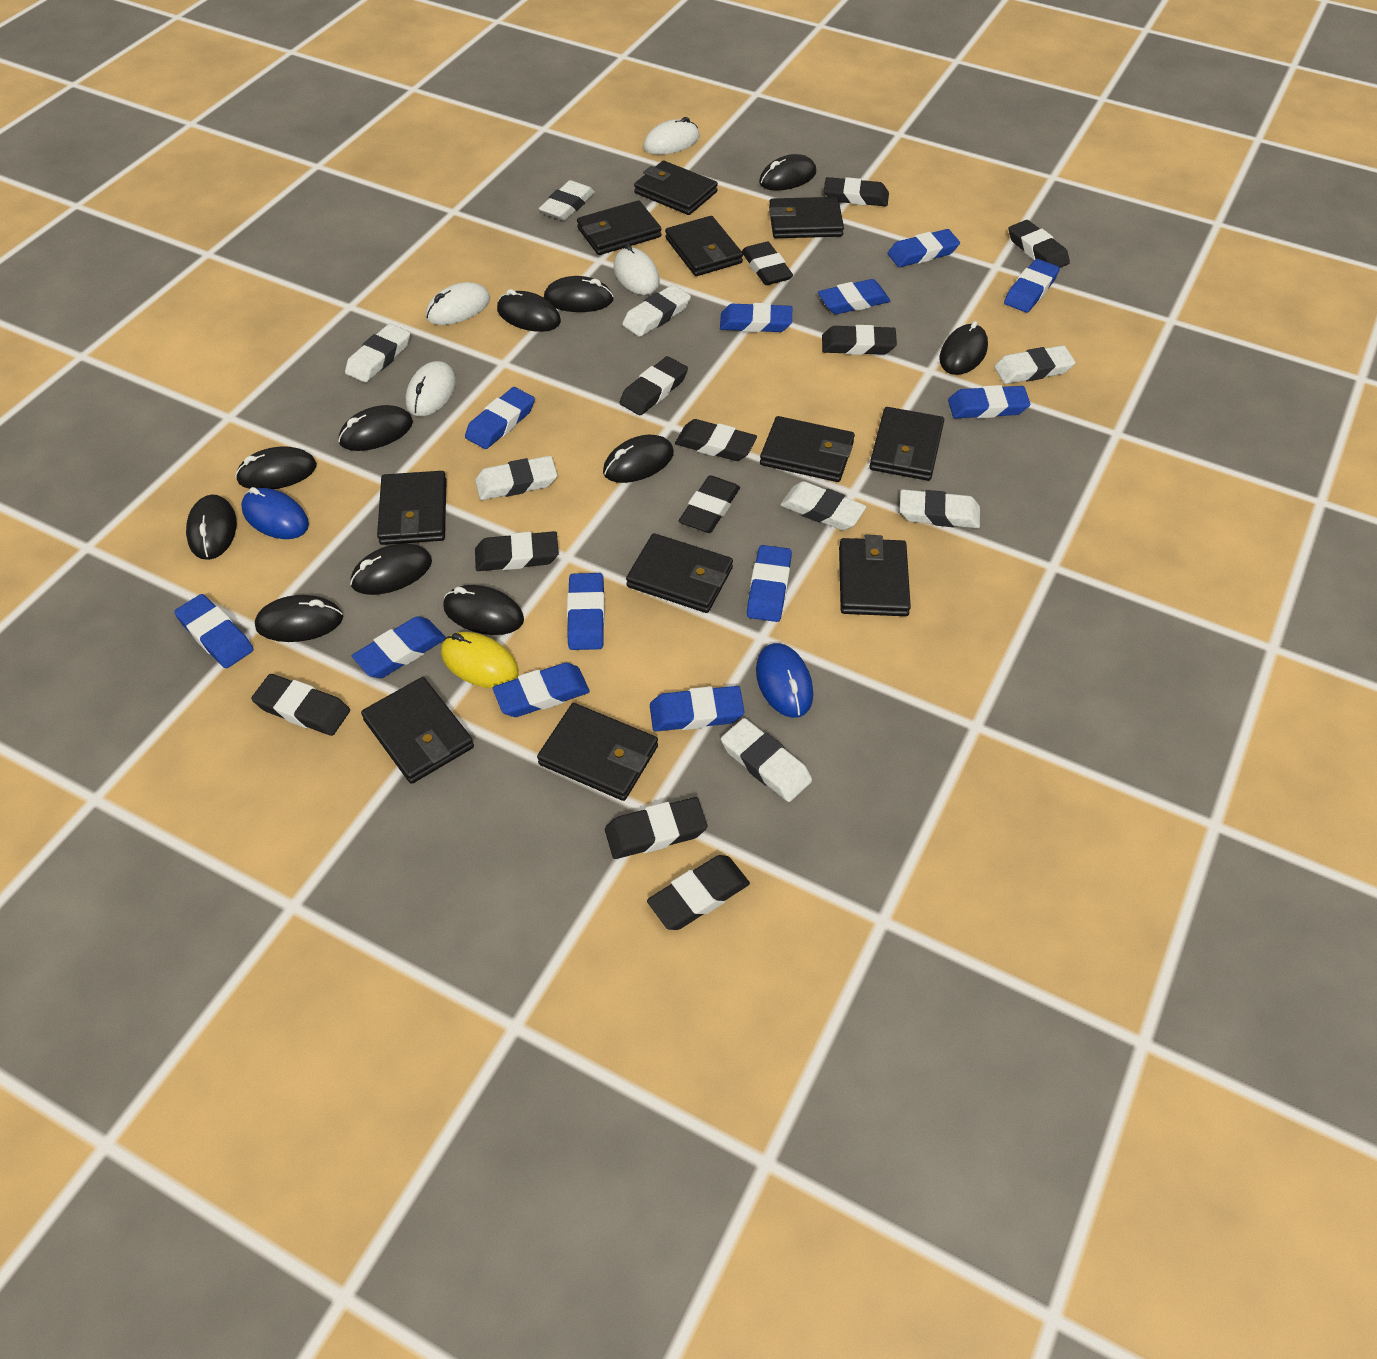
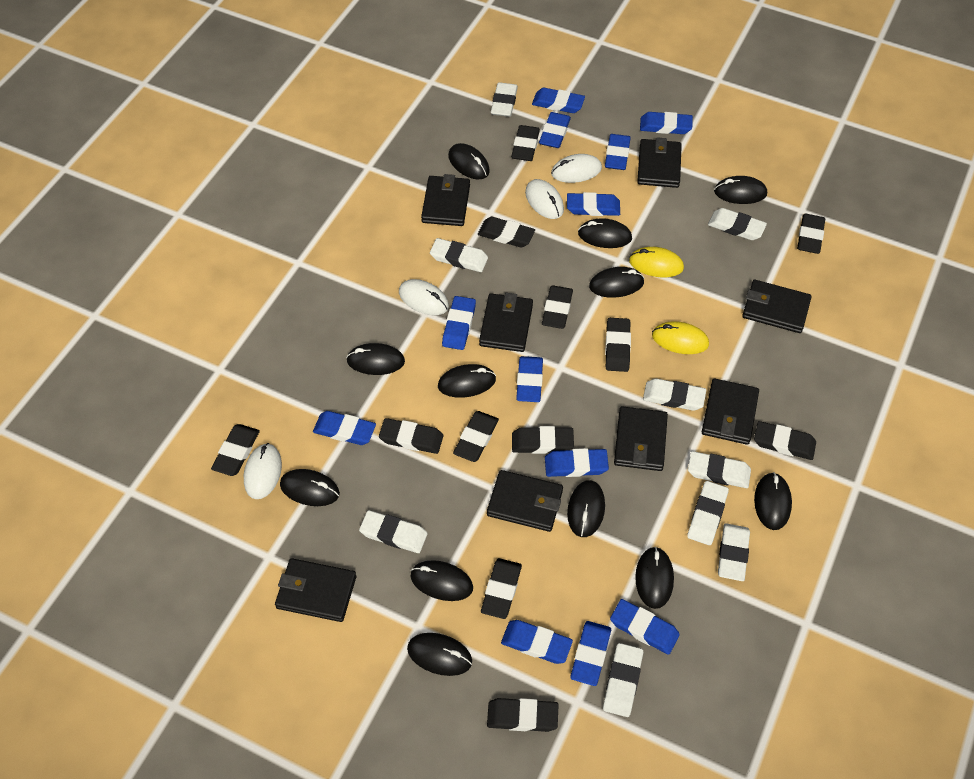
black eraser: [251,674,350,736] [475,531,559,571] [605,797,707,859] [619,356,688,415] [647,855,750,930] [675,419,757,461] [679,475,740,533] [742,242,793,285] [822,325,897,355] [824,177,889,206] [1008,220,1070,268] = 11 -> [211,424,260,476] [379,418,443,454] [453,411,499,462] [478,217,535,248] [481,558,522,619] [487,698,559,732] [511,125,540,161] [512,426,574,454] [542,286,573,329] [605,318,631,372] [754,421,816,460] [797,214,825,254] = 12
black mouse: [186,495,237,560] [235,446,317,489] [255,595,343,642] [338,405,413,451] [350,544,432,595] [443,585,524,635] [497,289,561,332] [544,276,614,312] [603,435,674,483] [759,154,816,191] [939,321,988,375] = 11 -> [280,469,340,506] [346,343,405,375] [407,633,472,676] [411,560,473,601] [438,364,496,398] [448,143,490,180] [567,480,605,537] [578,218,632,248] [589,267,644,298] [635,547,674,609] [714,176,767,204] [754,472,792,530] = 12
black wallet: [361,677,474,784] [377,471,447,545] [537,703,658,801] [577,200,661,255] [626,533,733,613] [634,161,718,215] [665,216,743,276] [760,416,855,482] [769,197,844,238] [839,535,911,616] [869,407,944,481] = 11 -> [275,558,356,622] [421,174,470,226] [479,293,533,352] [487,470,563,532] [614,406,668,471] [637,137,682,188] [702,379,759,445] [742,280,812,333] = 8
blue mouse: [241,487,309,539] [756,643,813,718] = 2 -> none = 0
white eraser: [345,324,410,383] [475,456,557,500] [539,180,595,221] [622,285,691,337] [721,718,812,802] [780,481,867,530] [900,489,980,528] [994,345,1075,384] = 8 -> [359,510,428,553] [430,238,488,272] [491,82,518,117] [603,643,643,717] [643,378,706,411] [687,481,729,545] [688,451,751,488] [708,208,767,240] [718,523,750,581] = 9
yellow mouse: [441,632,519,688] = 1 -> [629,247,684,277] [652,321,709,354] = 2

